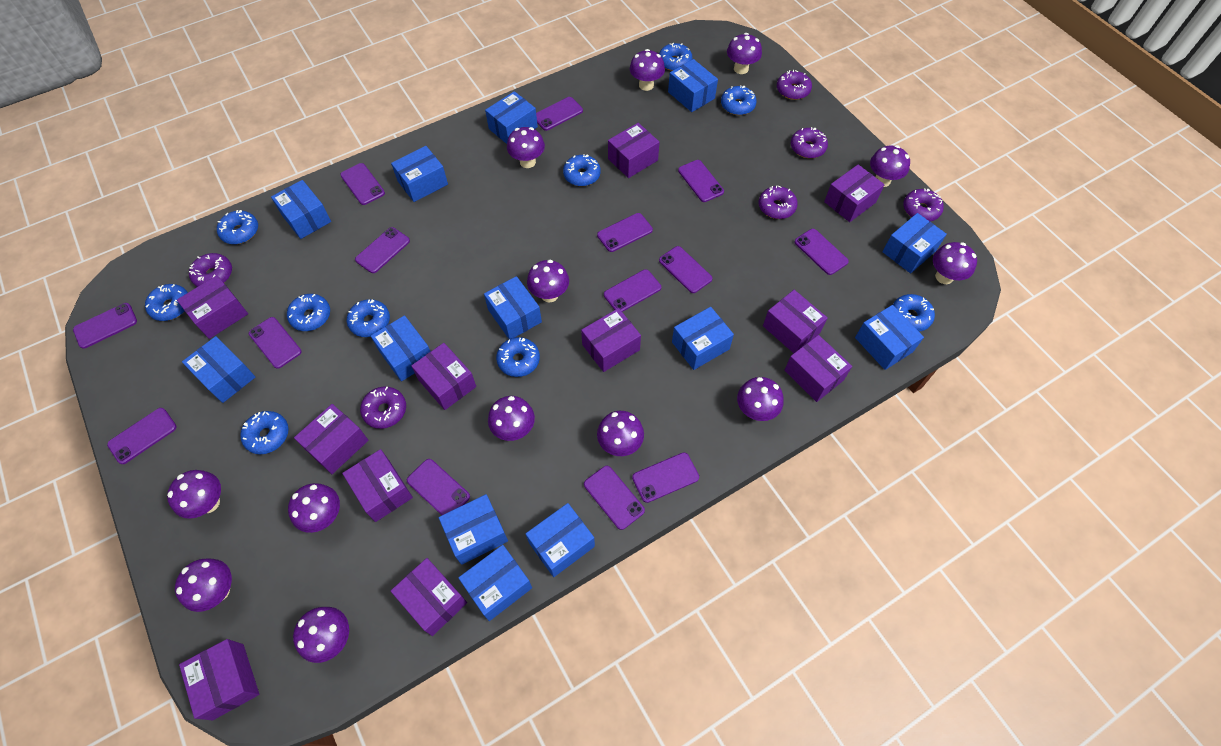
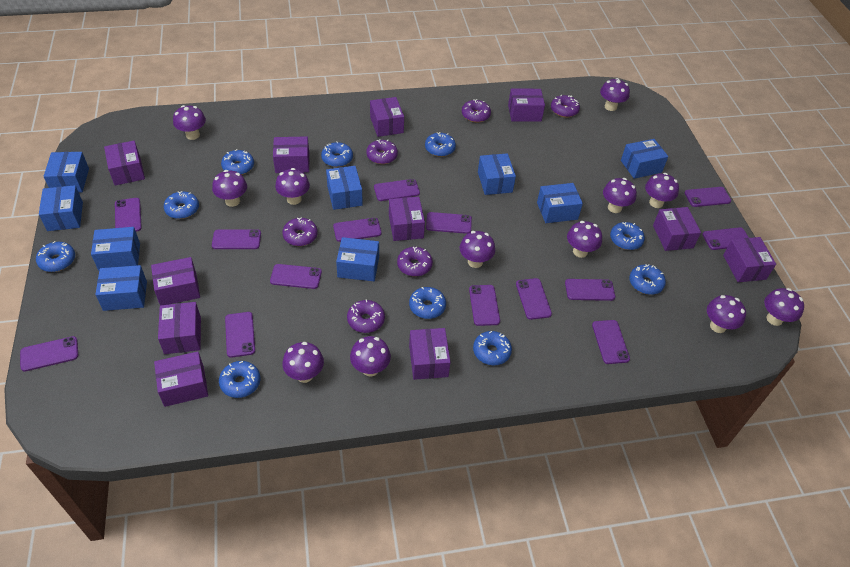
blue box: [182,336,255,403] [271,180,331,239] [371,315,431,381] [391,146,448,202] [439,494,508,565] [458,545,532,621] [484,276,542,339] [485,91,538,144] [526,503,595,577] [668,59,718,112] [672,307,734,370] [855,305,924,370] [882,213,947,273] = 13 -> [39,185,83,231] [43,152,89,193] [91,227,140,271] [95,265,147,311] [326,166,363,210] [336,237,379,281] [478,153,516,195] [537,183,583,223] [621,139,668,179] = 9
purple mushroom: [167,470,221,519] [175,558,232,612] [288,483,340,533] [293,607,349,663] [488,396,535,441] [507,127,545,168] [527,260,569,302] [597,411,644,456] [630,49,665,91] [727,33,762,74] [737,377,783,421] [870,145,910,187] [933,242,977,284] = 13 -> [173,105,206,140] [212,170,247,207] [275,168,310,205] [282,342,324,383] [350,336,391,377] [460,231,495,268] [567,221,602,258] [600,78,630,111] [603,178,637,213] [645,173,679,208] [707,295,746,333] [764,288,804,326] = 12

